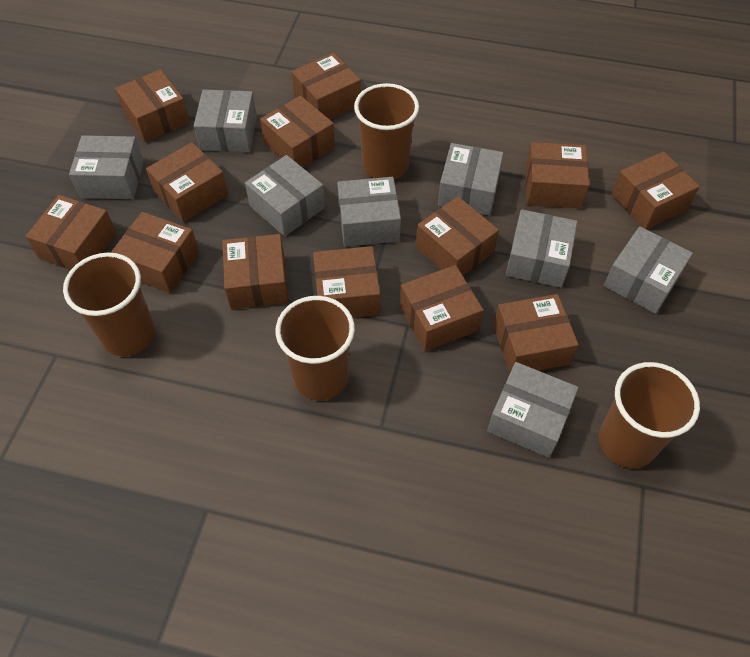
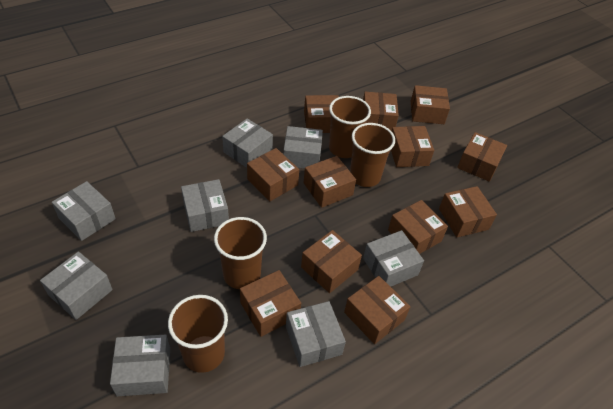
brown box: [25,195,117,270] [111,212,199,293] [115,69,190,142] [146,142,228,222] [222,234,289,309] [260,96,335,168] [291,53,361,119] [313,246,380,318] [400,265,483,351] [416,197,499,275] [493,294,578,373] [526,142,589,208] [611,151,700,229] = 13 -> [240,270,301,337] [247,148,299,201] [301,230,362,293] [304,95,339,133] [304,156,356,208] [344,276,410,344] [363,92,399,131] [388,200,448,254] [391,126,434,167] [411,85,450,124] [439,186,497,237] [457,132,507,182] = 12

